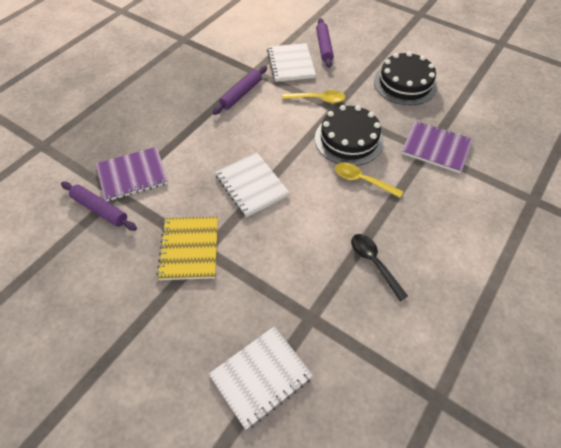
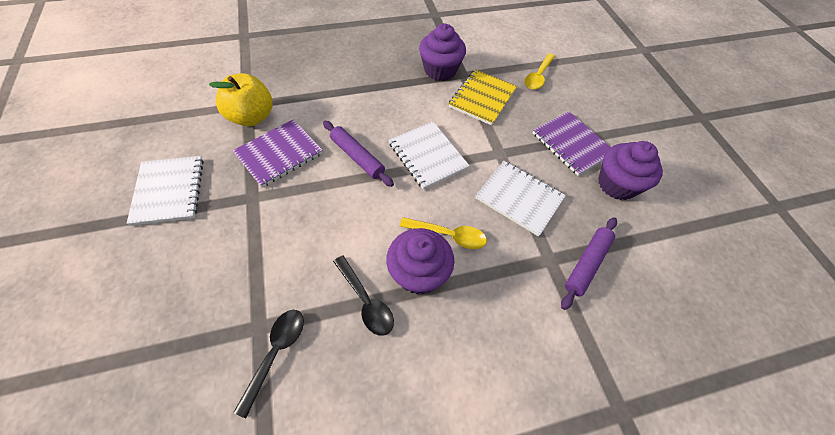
black cake: [315,105,384,166] [374,52,437,106] = 2 -> none = 0
black spoon: [351,234,408,301] = 1 -> [234,310,304,418] [333,255,394,336] = 2
purple cupcake: none = 0 -> [386,228,454,294] [419,24,466,81] [598,141,663,200] = 3
purple rolling pin: [61,181,137,231] [213,66,267,115] [316,18,334,68] = 3 -> [323,121,394,187] [561,217,617,310] = 2
yellow apple: none = 0 -> [209,73,273,126] = 1

